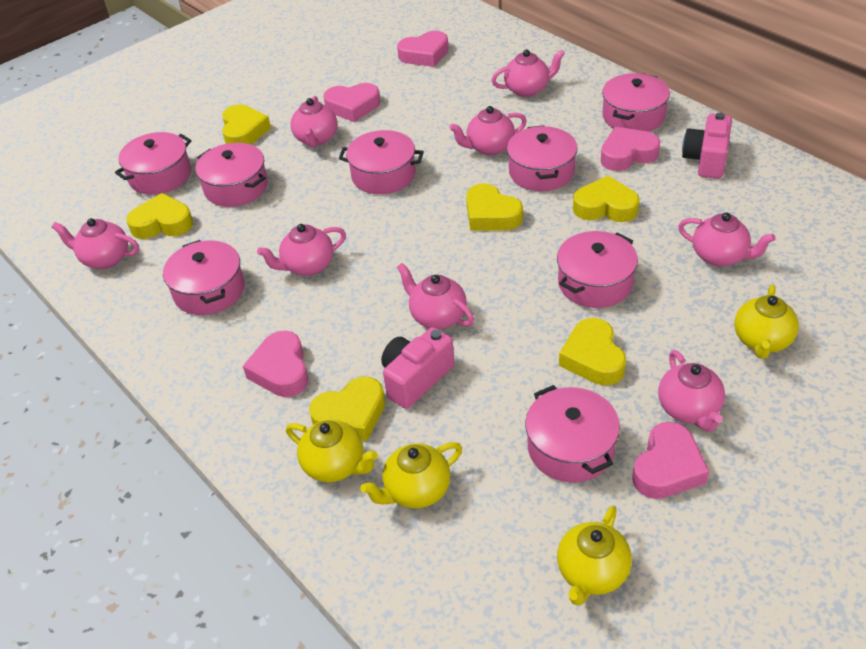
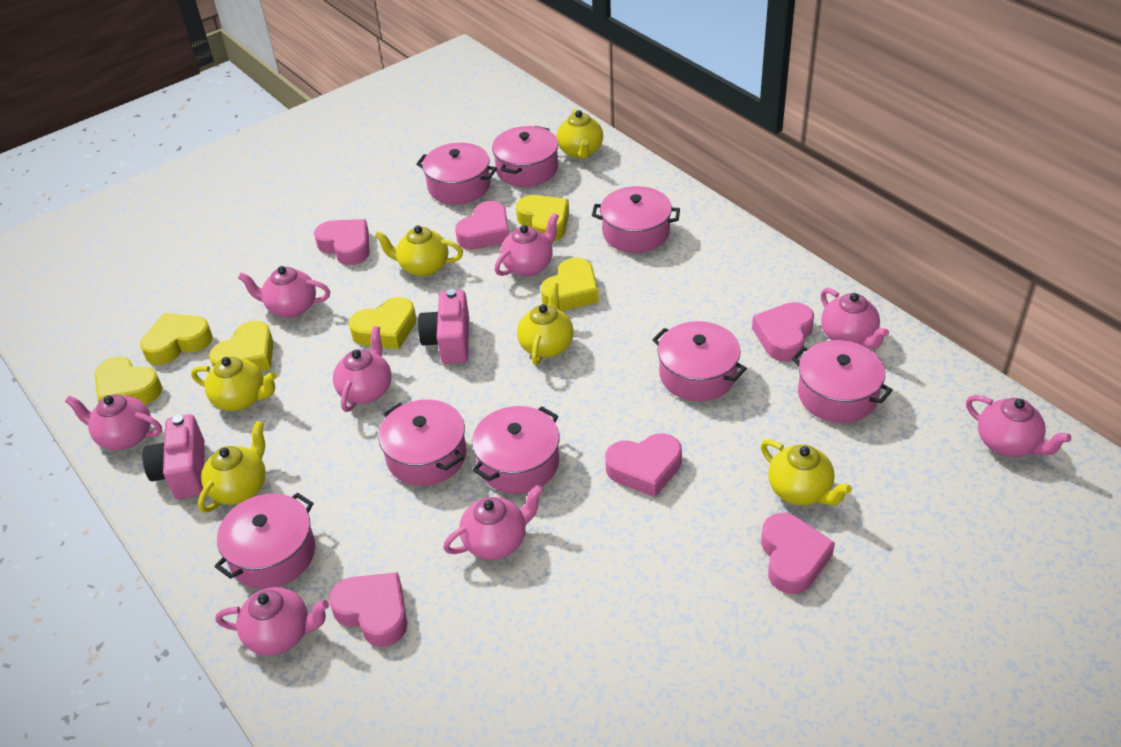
pink heart: [243,331,308,397] [323,83,380,122] [397,31,449,67] [601,127,660,171] [632,422,709,499] = 5 -> [314,219,369,265] [329,572,407,647] [455,201,509,249] [605,433,682,497] [752,302,814,362] [761,513,835,594] = 6
yellow teapot: [286,420,378,482] [360,442,462,508] [557,506,632,606] [735,285,799,359] = 4 -> [191,357,277,411] [198,421,266,513] [375,225,463,276] [517,283,574,365] [557,109,603,159] [761,439,852,505] = 6

